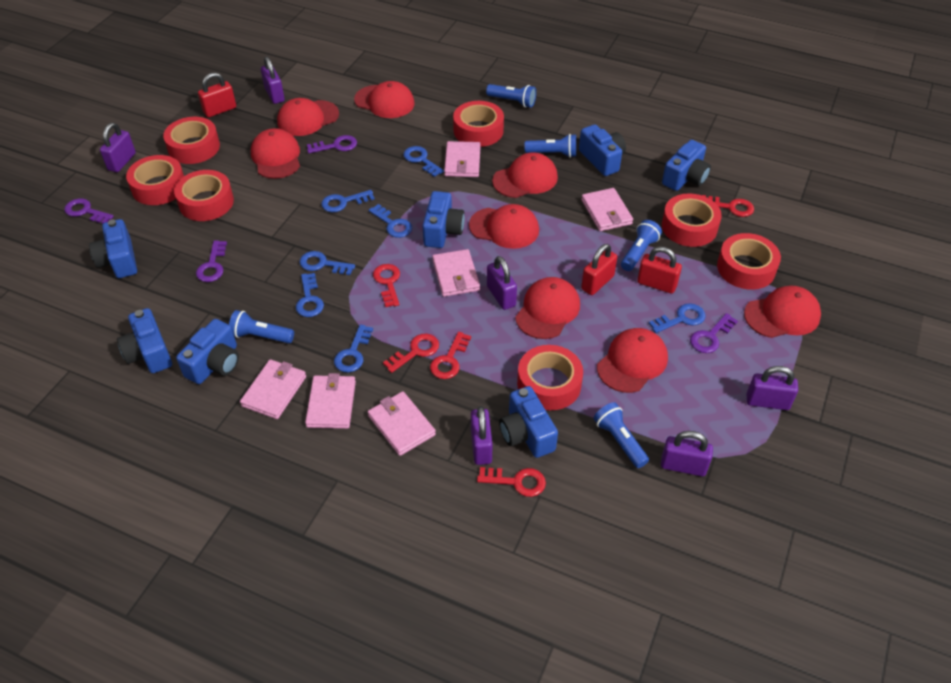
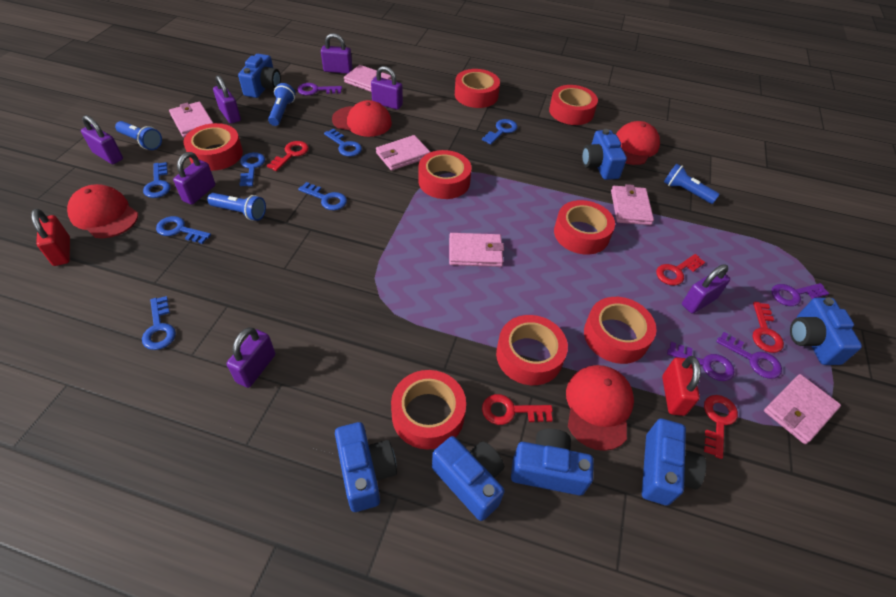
blue flashlight: [229,310,294,343] [486,84,536,107] [524,134,576,158] [593,402,649,468] [621,220,662,271] = 5 -> [115,121,162,150] [207,193,266,221] [268,83,295,126] [664,164,720,204] = 4
purple padlock: [100,123,136,172] [261,57,285,104] [471,406,493,465] [487,256,517,310] [661,431,713,476] [747,366,798,410] = 6 -> [81,115,123,164] [173,152,216,205] [213,75,241,124] [227,327,275,388] [321,33,352,74] [371,66,403,110] [682,264,730,313] = 7
red cap: [251,128,300,179] [277,98,339,136] [354,81,415,118] [469,204,539,249] [492,152,558,198] [515,277,580,339] [597,328,668,393] [744,286,821,338] = 8 -> [67,184,138,238] [332,100,392,137] [566,365,634,451] [616,121,660,165] = 4
red padlock: [198,72,236,117] [581,244,617,295] [637,246,682,294] = 3 -> [31,209,70,266] [662,356,701,416] = 2
red tape: [126,155,184,205] [163,117,220,164] [174,170,234,221] [453,101,504,147] [517,345,583,410] [662,193,722,247] [717,233,781,290] = 7 -> [183,123,243,171] [391,370,466,450] [418,150,472,199] [455,69,500,108] [496,315,568,385] [549,85,598,125] [554,200,615,255] [584,297,656,364] = 8

